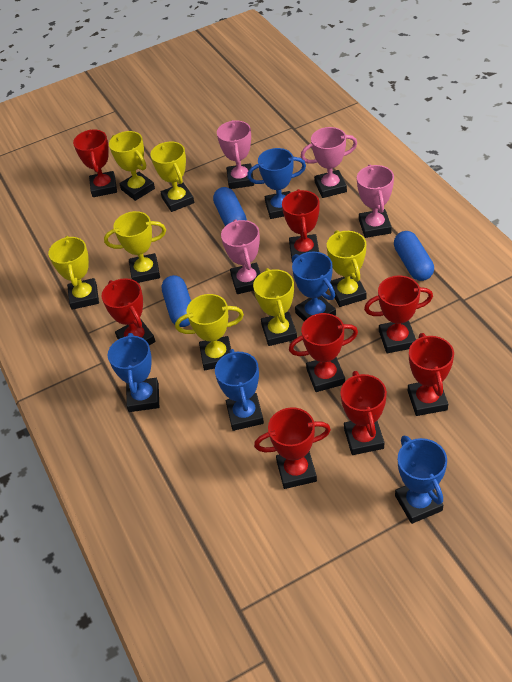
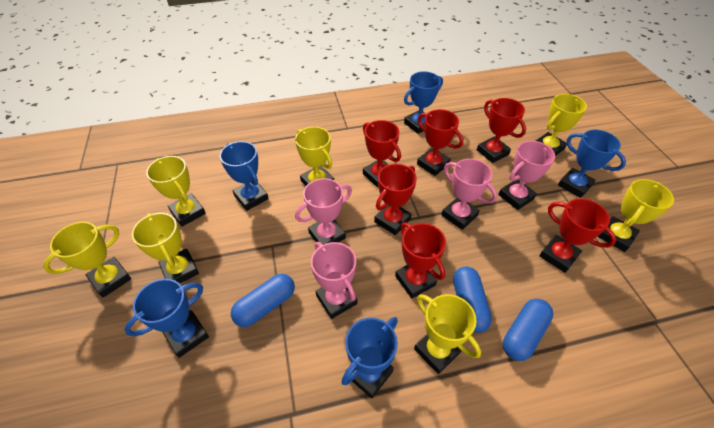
red trophy: [73,130,117,197] [102,278,155,345] [254,407,331,489] [282,189,319,259] [289,313,358,392] [340,371,387,455] [364,275,433,353] [408,333,454,416] = 8 -> [363,120,401,188] [374,164,417,235] [395,222,446,298] [417,109,463,176] [477,98,526,163] [539,199,616,273] = 6

